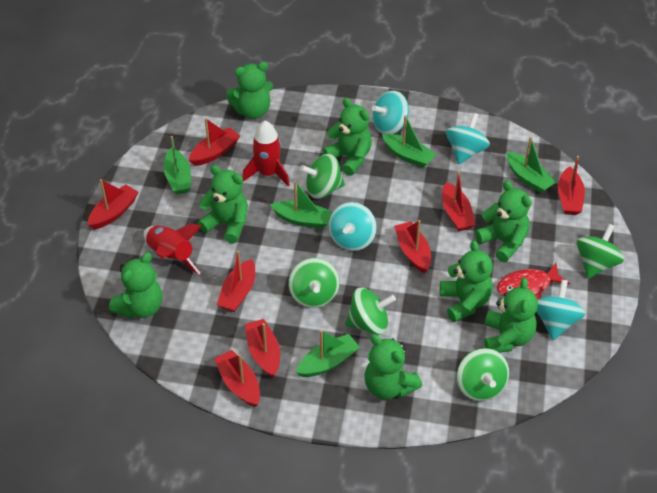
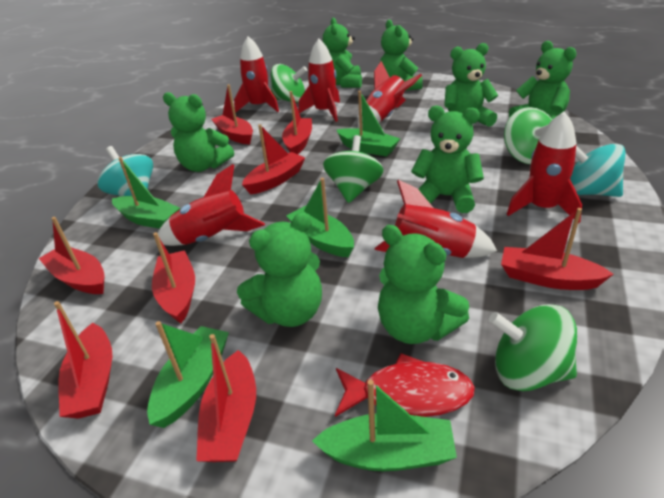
green spinning top: [288,258,340,308] [300,154,345,199] [345,287,396,335] [457,348,509,401] [577,224,624,278] = 5 -> [271,64,307,103] [323,135,384,203] [489,304,577,391] [504,107,552,164] = 4
red rocket: [144,223,201,275] [242,121,290,186] = 2 -> [155,164,265,246] [234,36,279,113] [299,39,340,122] [358,61,422,129] [375,180,497,258] [506,111,582,224] = 6
turquoise spinning top: [329,202,377,251] [372,90,409,134] [446,113,490,164] [536,280,586,340] = 4 -> [98,146,153,196] [570,144,625,197] = 2

